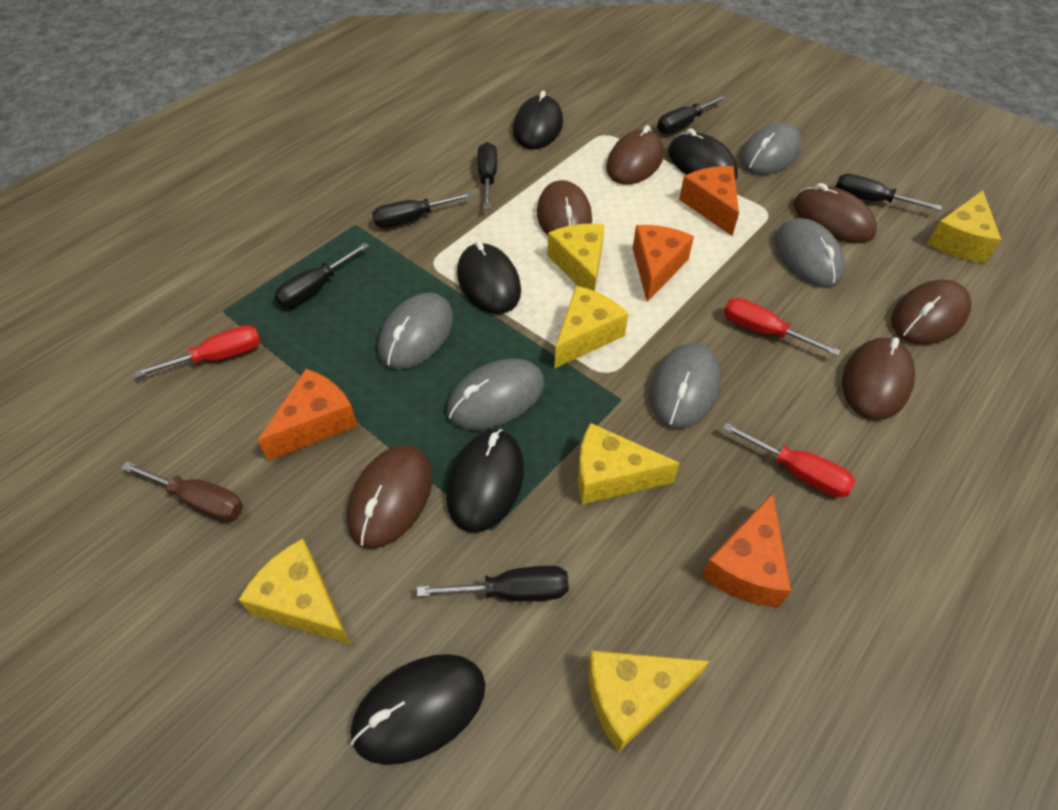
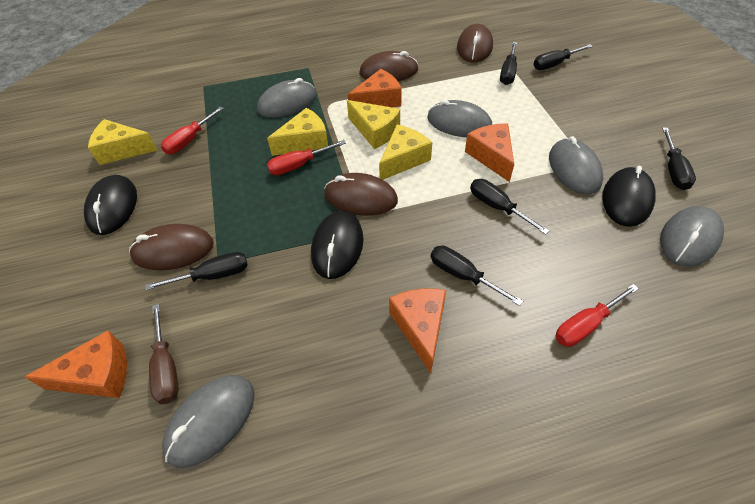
black mouse: [351,654,485,765] [446,429,524,533] [457,240,521,314] [513,90,563,149] [668,128,738,180] = 5 -> [84,175,137,235] [311,211,364,279] [602,166,656,227] = 3
brown mouse: [347,445,432,549] [537,180,592,236] [606,125,664,185] [793,183,877,243] [842,337,915,420] [891,280,971,345] = 6 -> [129,224,214,270] [324,173,398,216] [359,51,418,81] [457,24,493,63] = 4
yellow cheese: [238,539,351,645] [547,223,605,291] [555,286,629,368] [578,423,680,504] [588,651,709,752] [927,190,1001,263] = 6 -> [88,119,158,165] [267,108,328,156] [347,100,400,149] [379,125,432,180] = 4

